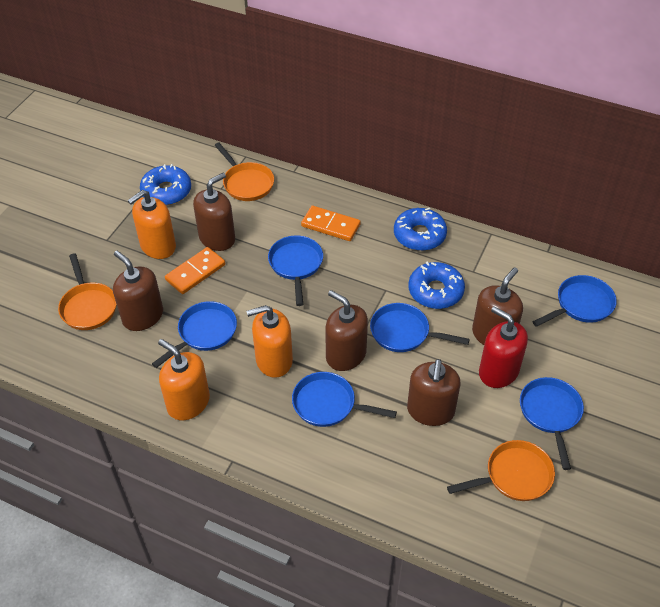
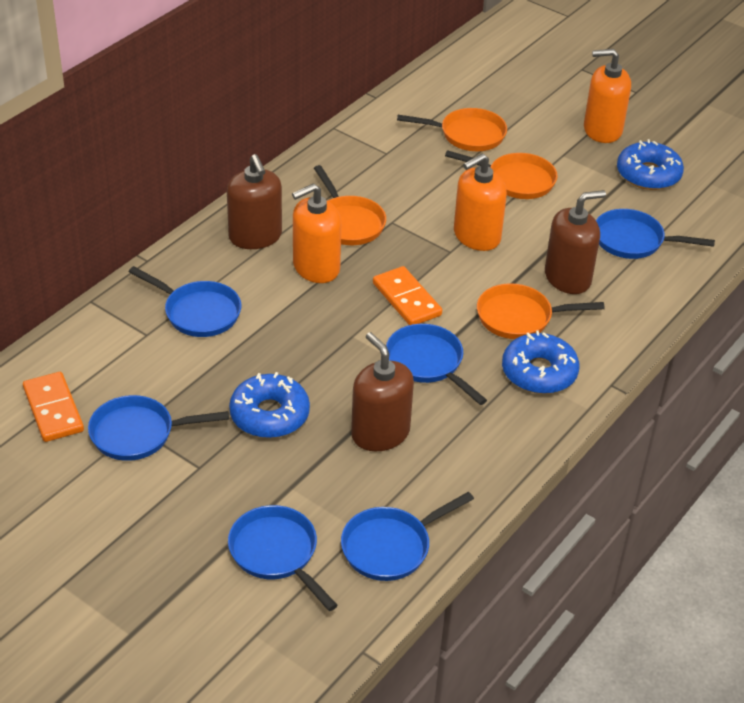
brown soap dispenser: [113,251,163,331] [193,173,235,251] [325,290,368,371] [407,359,461,426] [472,267,523,345] = 5 -> [227,154,282,249] [351,332,414,451] [545,190,606,294] = 3
orange pan: [58,253,117,330] [215,143,274,201] [447,440,555,501] = 3 -> [314,165,386,245] [397,108,507,151] [445,150,558,199] [477,283,605,339] = 4
red soap dispenser: [479,306,528,388] = 1 -> none = 0

